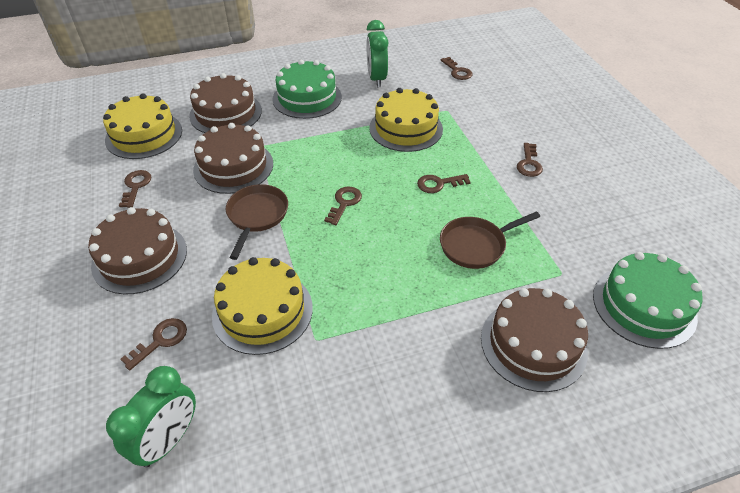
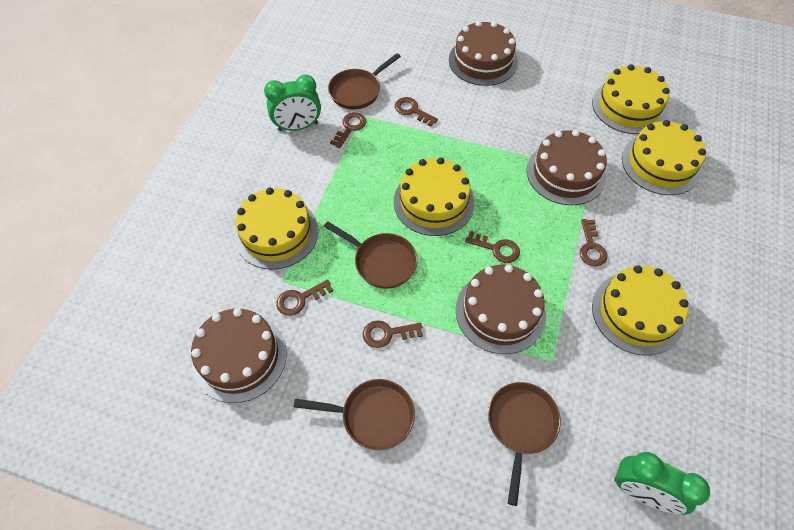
brown pan: [226,184,288,260] [440,211,540,269] = 2 -> [293,379,415,450] [324,221,418,289] [328,53,401,110] [488,382,561,506] = 4
green cake: [272,60,342,119] [593,252,703,349] = 2 -> none = 0
yellow cake: [103,93,182,159] [212,257,313,355] [369,88,443,152] = 3 -> [235,188,318,270] [394,157,474,236] [592,64,670,134] [592,265,689,355] [622,120,706,195] = 5

